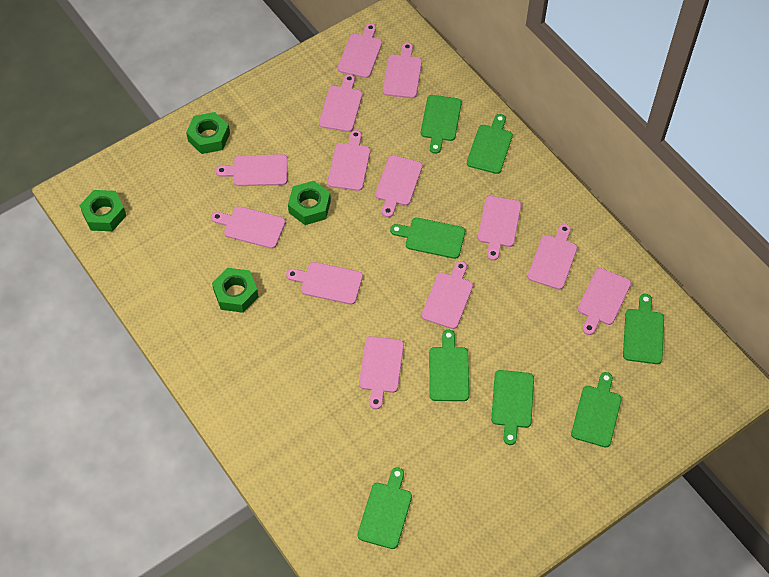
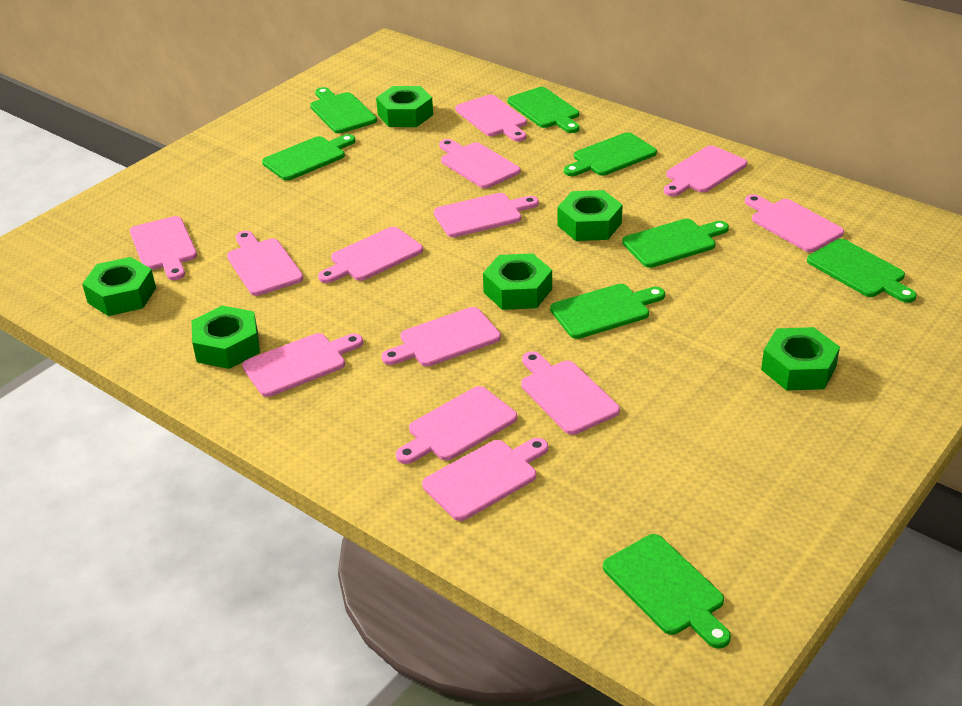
green nut: [79,190,126,231] [186,112,230,154] [212,268,259,313] [288,181,331,225] = 4 -> [82,257,156,316] [192,305,260,369] [376,86,433,127] [483,253,552,310] [557,190,623,241] [761,327,840,391] = 6

